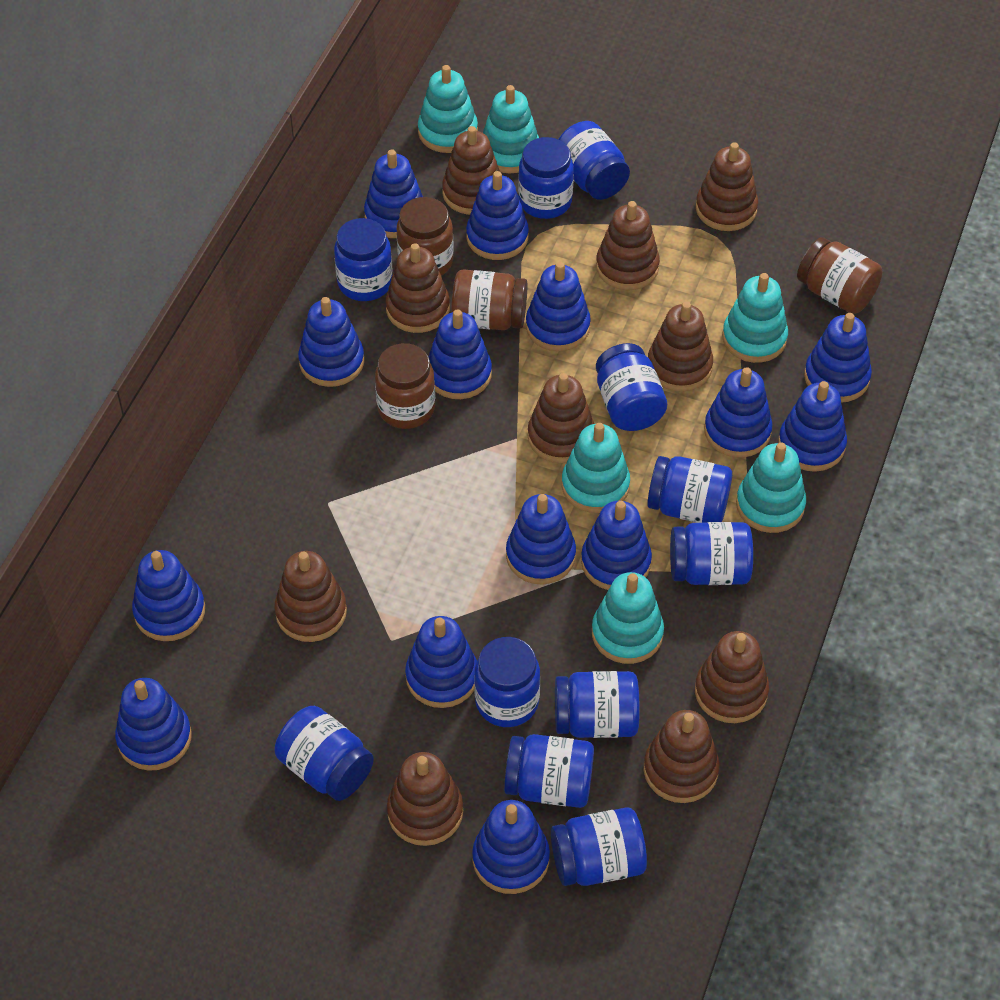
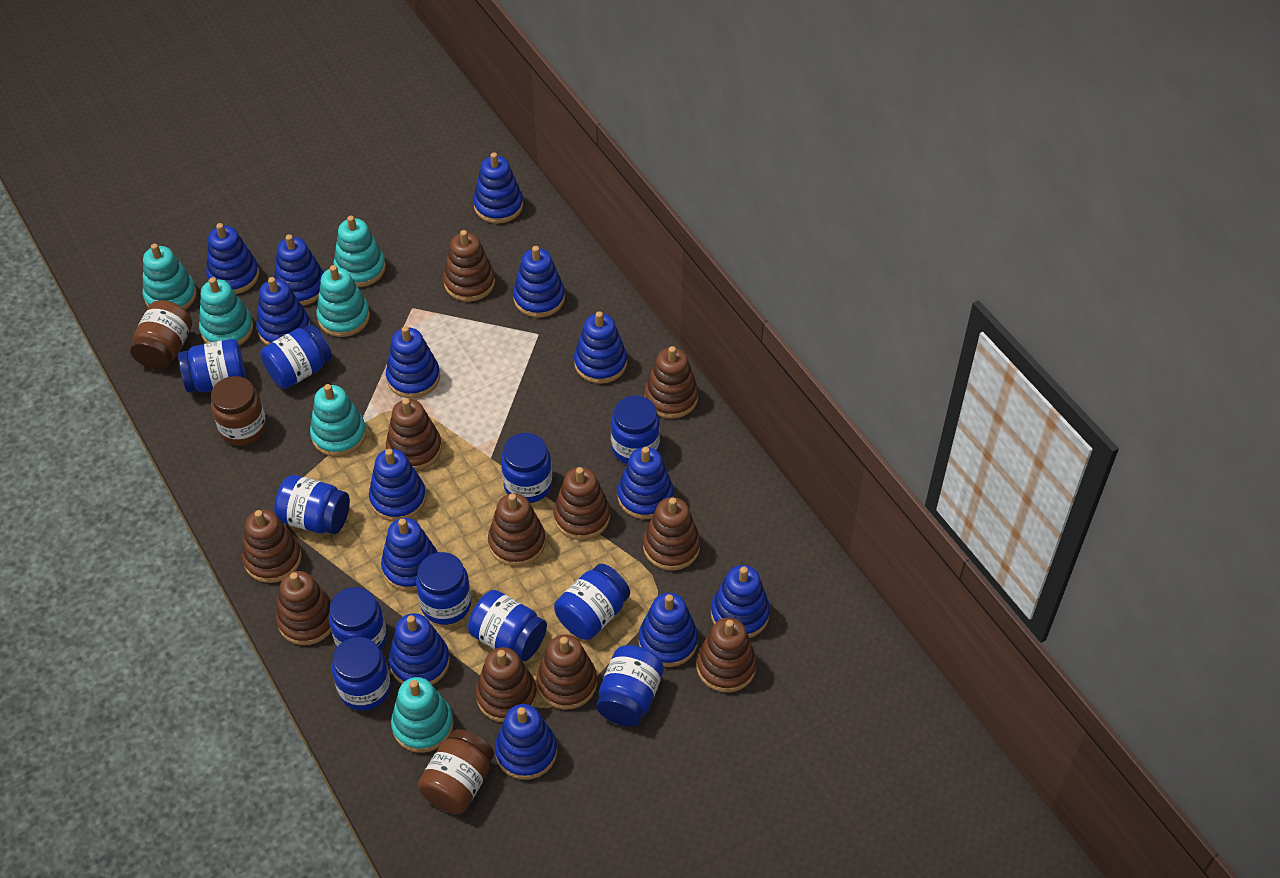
brown jar: [375,343,435,429] [397,197,454,276] [451,269,527,330] [797,237,883,314] = 4 -> [130,300,192,370] [211,376,266,446] [418,729,494,814] = 3
brown stacking toy: [274,551,347,642] [386,243,450,333] [387,752,463,846] [442,126,500,215] [528,373,594,463] [596,201,660,290] [644,710,720,803] [648,302,713,392] [695,631,769,723] [696,142,758,231] = 10 -> [242,509,302,583] [276,571,332,645] [386,398,442,471] [443,230,495,302] [476,647,537,722] [488,493,546,566] [536,634,597,710] [553,467,610,540] [643,497,700,571] [644,346,698,419] [696,618,757,692] = 11

